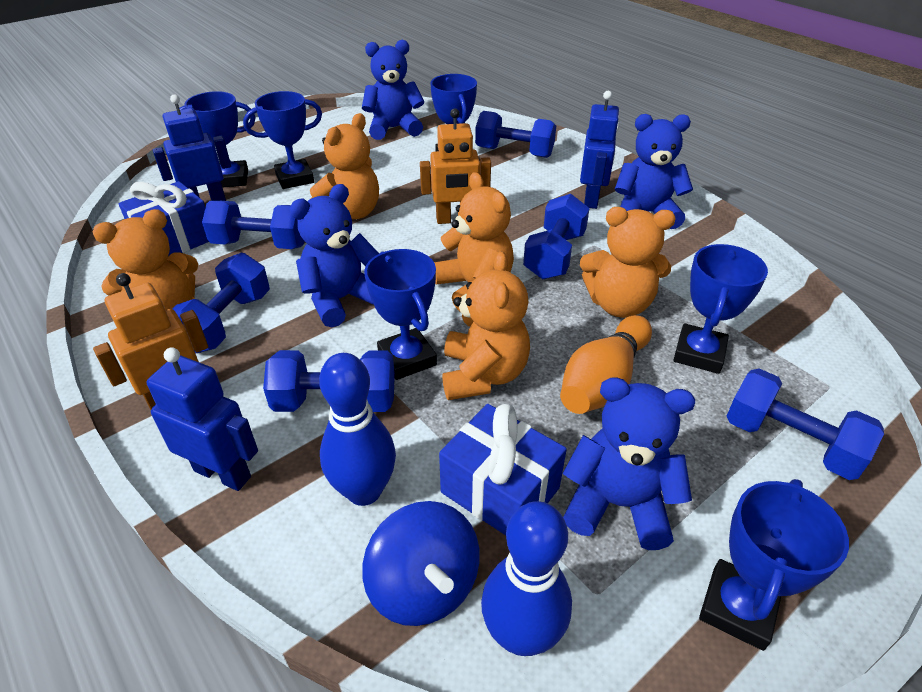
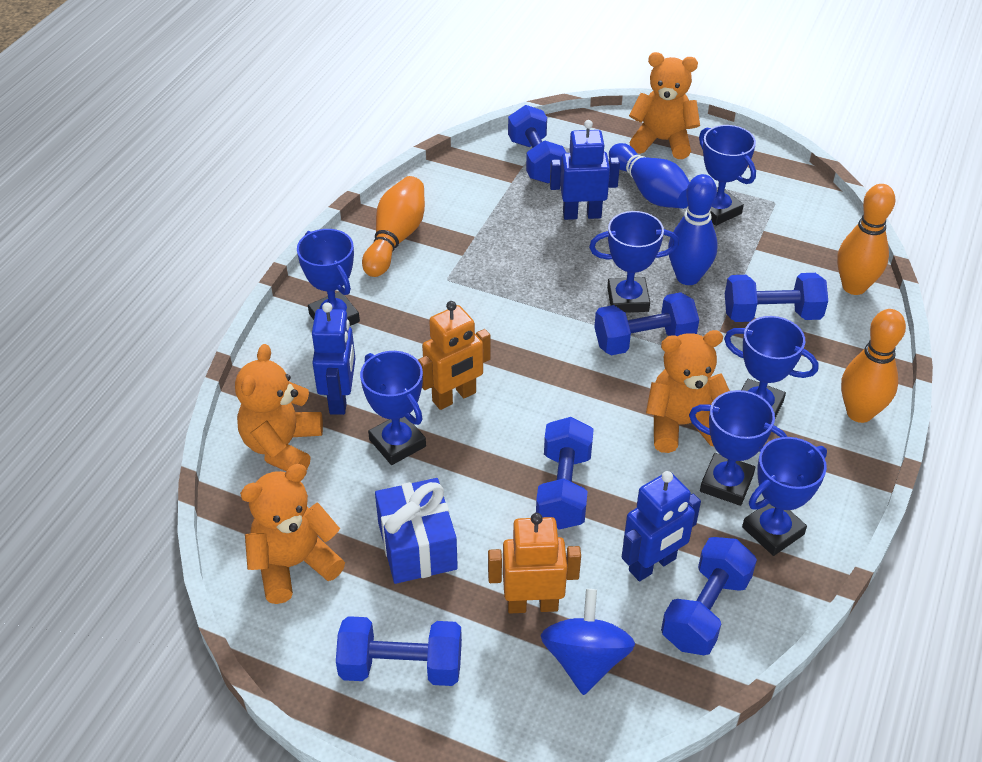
blue gift: [119,181,209,256] [439,403,567,536] = 2 -> [375,478,458,584] = 1
blue teddy bear: [290,184,379,327] [362,40,424,140] [563,377,695,550] [614,114,693,229] = 4 -> none = 0
blue trophy: [176,91,256,188] [243,91,322,189] [364,249,437,380] [430,74,477,151] [674,244,768,374] [699,479,849,651] = 6 -> [297,229,360,326] [360,351,426,465] [589,211,679,313] [689,390,787,506] [699,125,756,226] [724,316,819,418] [742,437,827,556] = 7
orange bowling pin: [560,315,652,414] = 1 -> [362,176,425,277] [837,184,895,295] [841,309,906,423] = 3
orange teddy bear: [93,209,198,310] [310,113,379,219] [434,172,514,311] [442,251,530,400] [580,207,676,318] = 5 -> [235,344,323,471] [240,464,345,604] [629,52,700,159] [646,330,730,453] = 4

